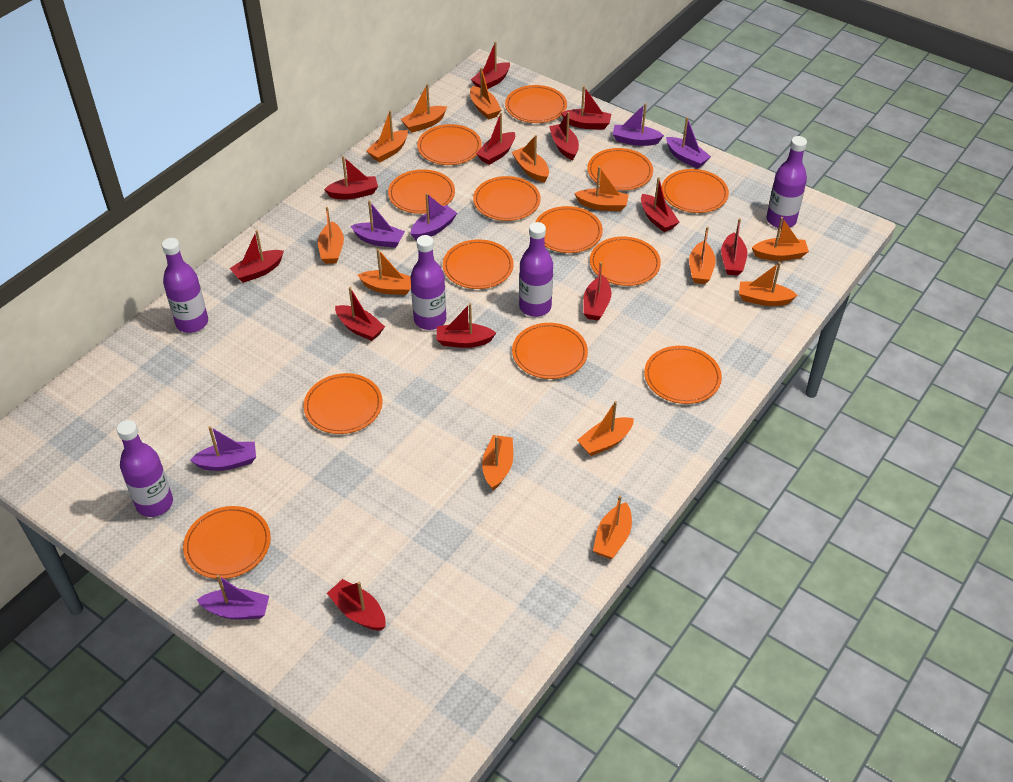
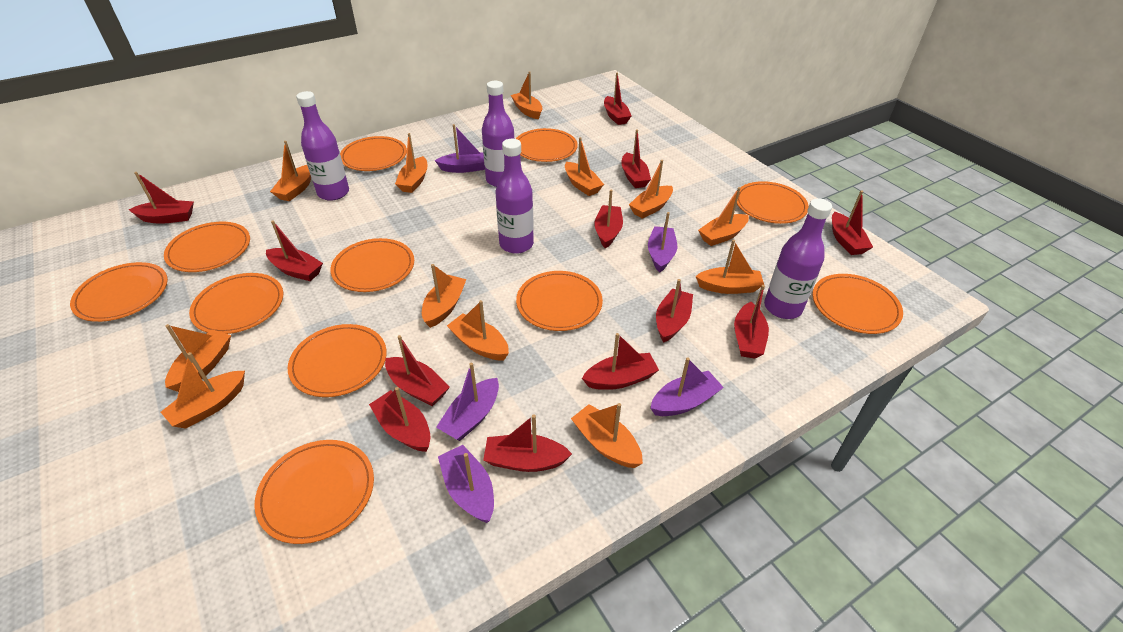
orange boat: [318,207,344,264] [358,249,411,295] [366,111,408,162] [400,84,447,133] [470,67,501,120] [482,435,513,490] [512,135,549,183] [574,166,629,211] [577,401,634,456] [593,495,632,559] [689,227,716,284] [739,262,798,306] [752,217,809,261] = 13 -> [161,352,245,429] [165,324,231,392] [270,141,311,201] [395,133,428,193] [422,264,467,328] [447,300,509,360] [511,71,542,119] [565,137,604,196] [571,403,643,468] [629,160,673,219] [695,240,764,294] [698,187,749,246] = 12
orange plate: [183,506,271,579] [303,373,382,434] [388,169,455,214] [417,124,482,165] [443,239,514,289] [473,176,540,221] [505,85,567,123] [512,323,588,379] [535,206,603,253] [587,148,653,191] [590,237,661,286] [644,346,722,404] [662,169,729,213] = 13 -> [70,262,168,322] [164,222,250,272] [189,273,283,334] [254,440,374,544] [288,324,387,397] [331,238,414,292] [340,136,407,171] [516,128,578,162] [516,271,603,331] [737,181,809,224] [812,274,903,334] = 11
purple boat: [190,426,256,471] [197,574,269,620] [351,201,405,248] [411,193,457,240] [613,103,664,146] [666,117,711,169] = 6 -> [435,124,485,173] [436,363,499,441] [438,445,494,523] [648,212,677,273] [650,357,724,416] = 5
purple bottle: [117,420,173,517] [162,238,208,333] [410,235,446,330] [519,222,553,317] [766,136,807,228] = 5 -> [296,91,349,201] [482,81,514,187] [496,139,534,254] [764,198,832,319] = 4

